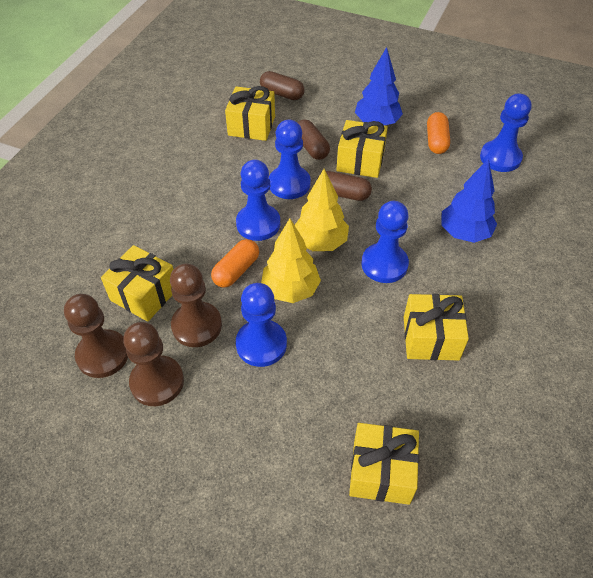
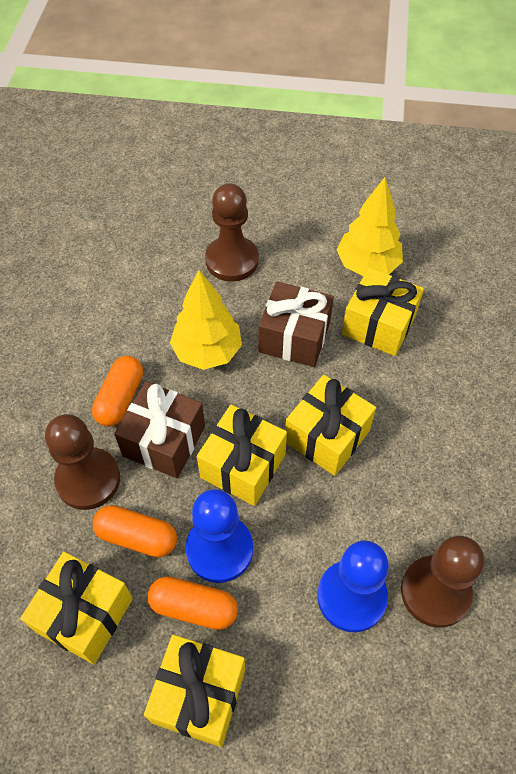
blue pawn: [236,160,280,241] [236,283,287,367] [269,120,311,199] [361,201,409,283] [480,93,532,172] = 5 -> [186,489,253,583] [317,541,389,632] = 2
blue tree: [355,47,403,125] [442,158,497,243] = 2 -> none = 0
brown capsule: [260,71,304,100] [297,119,330,160] [319,171,372,201] = 3 -> none = 0
brown gift: none = 0 -> [114,381,205,478] [259,282,334,367] = 2
orange capsule: [211,239,259,288] [427,112,450,154] = 2 -> [92,356,143,426] [93,505,177,558] [147,576,238,630] = 3

